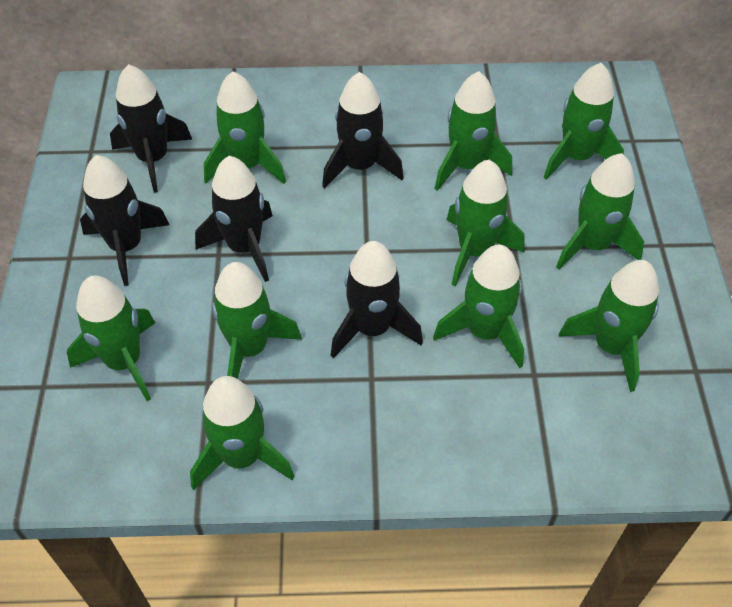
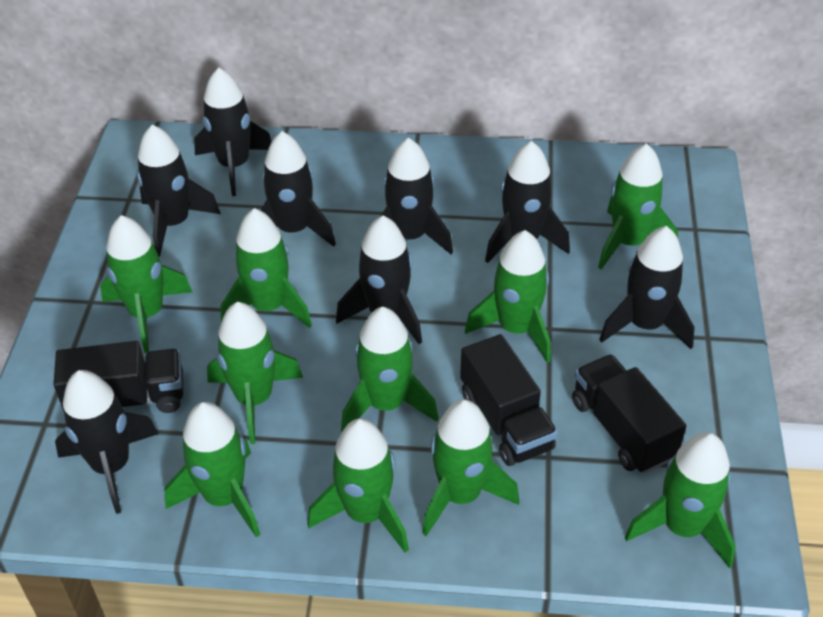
black rocket: [80,155,169,286] [110,64,192,193] [195,156,273,282] [322,72,404,188] [331,241,423,358] = 5 -> [55,370,159,514] [137,125,221,257] [194,68,272,196] [260,131,336,247] [336,215,422,344] [380,138,453,254] [485,141,570,263] [599,226,695,349] = 8
black truck: none = 0 -> [53,341,183,413] [460,334,558,466] [572,354,686,473] = 3

